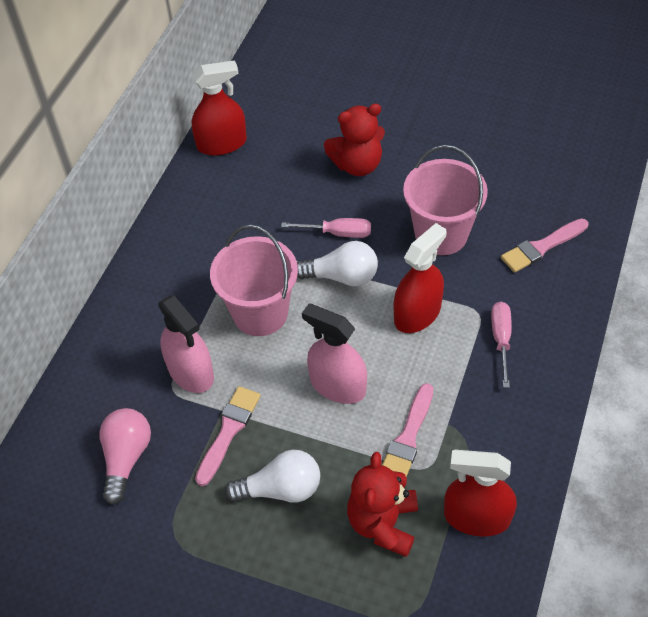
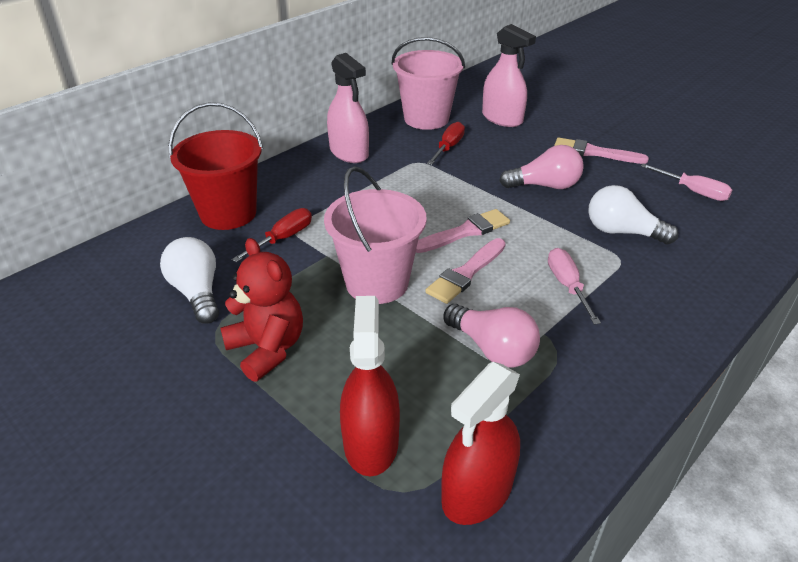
pink light bulb: [99,408,151,505] = 1 -> [444,304,540,368] [499,145,584,189] = 2
red bucket: none = 0 -> [168,102,263,230] = 1
red screwdriver: none = 0 -> [232,208,312,262] [427,122,465,165] = 2
red spray bottle: [192,60,247,156] [394,223,447,333] [444,450,517,537] = 3 -> [340,296,400,476] [441,362,520,525] = 2
red teddy bear: [324,104,385,176] [347,452,418,557] = 2 -> [220,238,303,382] = 1

